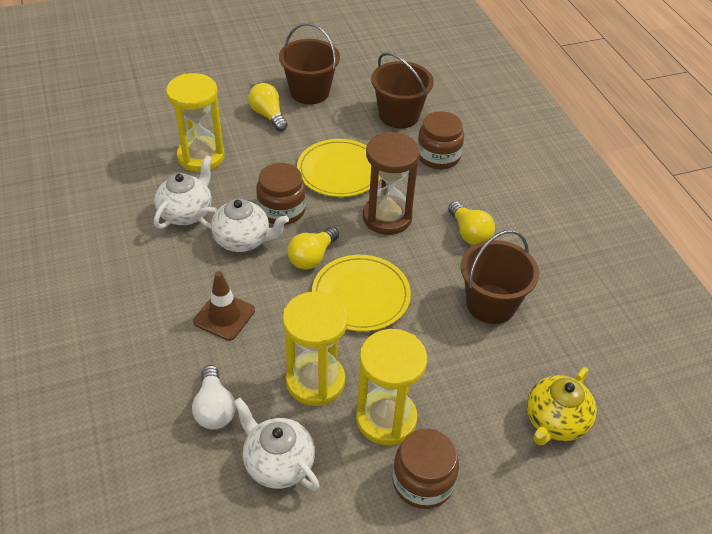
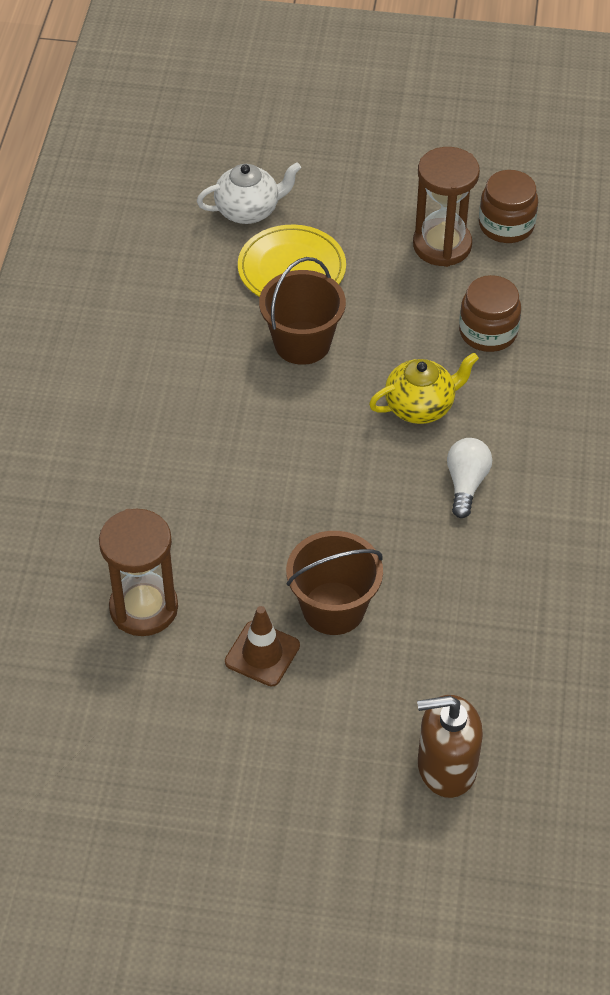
brown bucket: [279,23,340,104] [371,52,434,129] [461,230,539,324] = 3 -> [259,257,346,365] [286,531,383,635] = 2
brown hourglass: [363,132,420,235] = 1 -> [99,509,178,636] [413,147,480,267] = 2
brown jar: [256,163,306,225] [392,428,459,509] [417,111,464,169] = 3 -> [459,275,521,352] [479,170,538,243] = 2
brown soap dispenser: none = 0 -> [417,695,483,798] = 1
white teapot: [154,155,212,229] [197,199,289,252] [234,398,320,491] = 3 -> [197,162,301,224] = 1
yellow hourglass: [166,73,225,172] [283,291,348,406] [356,329,427,445] = 3 -> none = 0
yellow light bulb: [248,83,288,131] [288,227,339,269] [448,201,495,245] = 3 -> none = 0
yellow plate: [297,139,381,197] [312,255,411,332] = 2 -> [238,225,346,297] = 1

